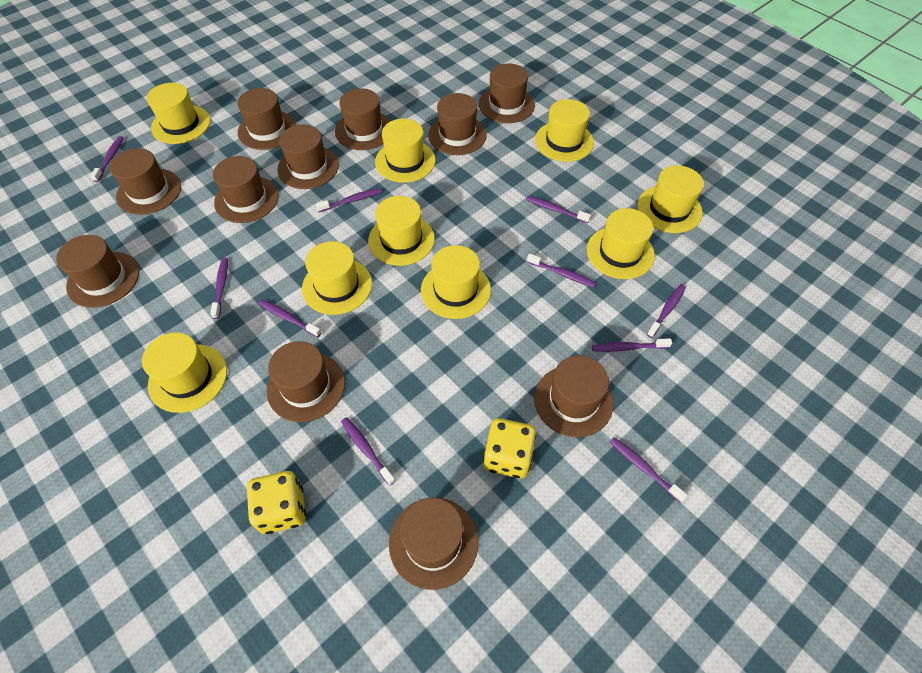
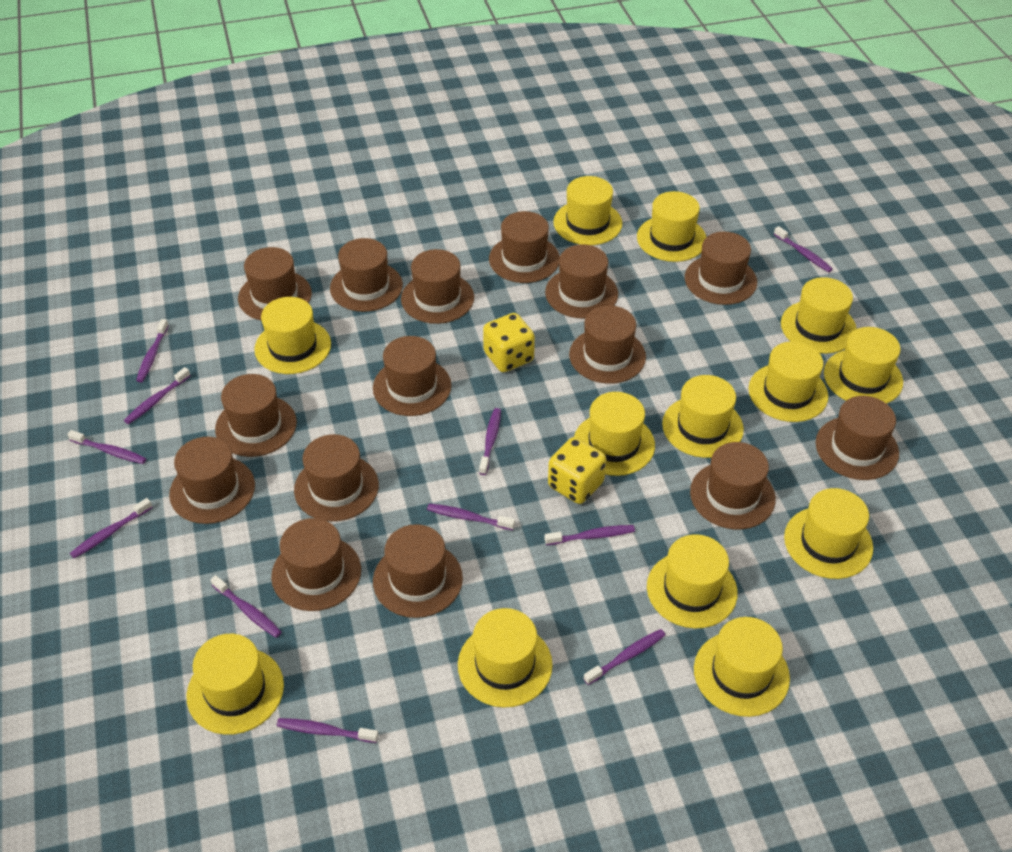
brown hat: [56,235,139,308] [110,148,181,215] [213,156,279,223] [237,88,296,150] [267,341,345,422] [277,124,339,189] [335,88,390,150] [389,498,478,590] [428,93,487,155] [479,63,535,123] [534,355,613,437] = 11 -> [169,437,255,524] [215,374,297,457] [238,247,312,320] [271,518,361,611] [294,434,379,521] [330,238,403,312] [373,336,451,416] [373,524,463,618] [401,249,474,324] [489,211,560,283] [545,244,618,319] [569,305,646,384] [685,232,757,305] [690,442,776,529] [816,396,899,480] = 15
purple toothbrush: [90,136,124,182] [210,258,228,319] [259,300,321,337] [316,188,382,212] [341,417,395,486] [526,196,591,223] [527,253,596,287] [592,338,672,352] [610,437,688,503] [647,284,686,338] = 10 -> [67,430,147,464] [70,498,153,558] [124,367,191,424] [136,319,169,382] [210,575,282,638] [277,718,379,743] [427,504,515,530] [479,408,501,475] [545,525,635,545] [583,629,665,685] [774,226,833,272] = 11
yellow hat: [142,333,227,413] [147,83,210,144] [302,241,372,315] [368,196,435,266] [375,118,435,183] [421,245,491,319] [535,99,594,162] [587,208,655,279] [637,165,704,233] = 9 -> [186,634,284,735] [254,297,331,374] [458,608,553,708] [553,176,622,245] [574,392,655,476] [637,191,706,262] [647,534,738,628] [662,375,744,458] [694,617,790,717] [749,341,828,422] [781,277,857,354] [784,488,873,579] [824,327,903,404] = 13

